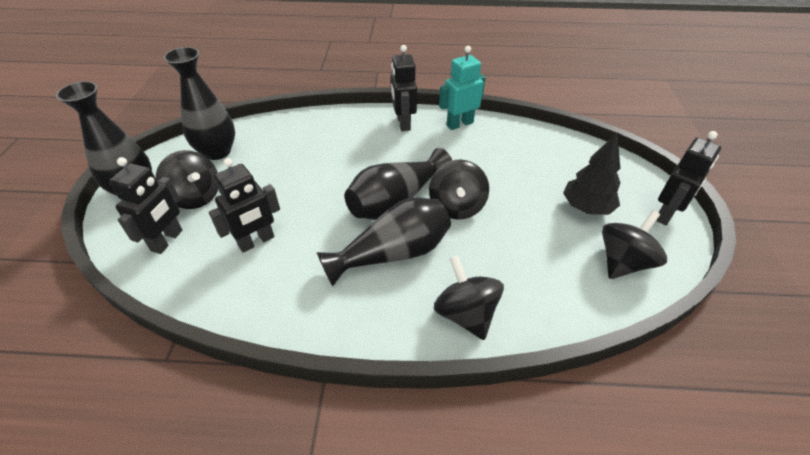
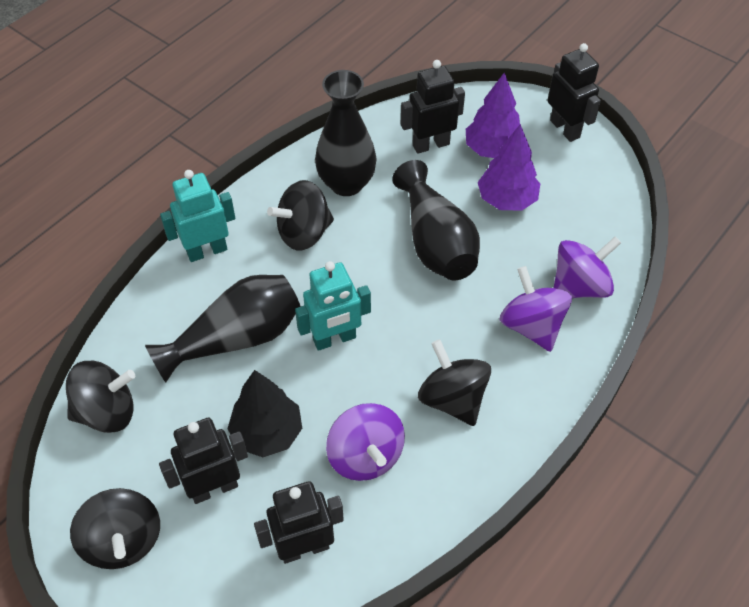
black vase: [56,81,152,196] [164,47,235,160] [317,198,451,286] [345,148,452,220] = 4 -> [145,275,301,383] [315,70,377,196] [393,160,480,281] = 3
purple spinning top: none = 0 -> [326,403,405,481] [499,266,572,352] [554,237,621,298] = 3
purple tree: none = 0 -> [466,73,520,158] [478,124,540,211] = 2
turquoise robot: [439,46,486,130] = 1 -> [160,170,235,262] [295,261,371,351] = 2

